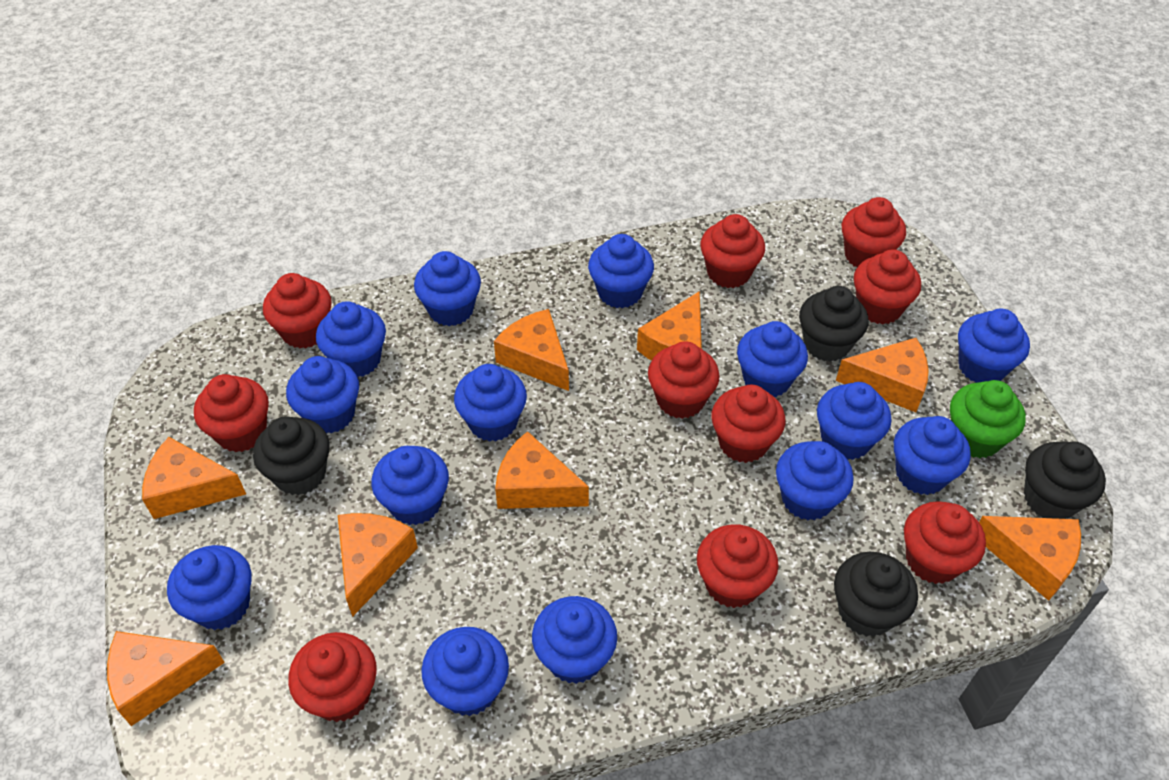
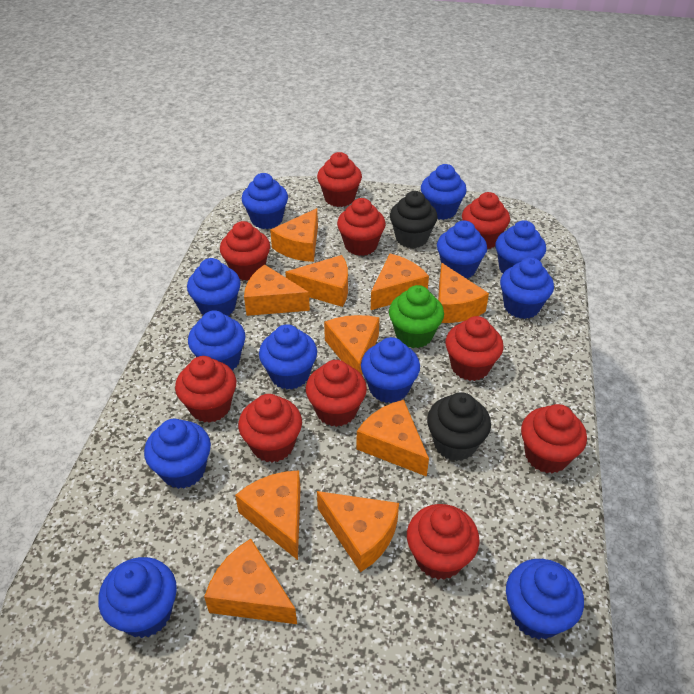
black cupcake: [253,416,330,496] [799,286,869,362] [834,552,918,637] [1024,441,1106,519] = 4 -> [390,191,438,248] [427,392,491,461] = 2
blue cupcake: [167,545,251,630] [286,356,359,433] [316,301,386,377] [371,446,449,525] [414,251,481,326] [421,627,509,716] [454,364,527,442] [532,596,617,684] [588,234,654,308] [737,321,808,397] [776,441,854,521] [817,382,891,460] [894,416,971,495] [958,309,1030,383] = 14 -> [98,557,177,638] [144,419,211,489] [187,258,241,316] [188,310,245,371] [242,173,288,229] [259,324,317,389] [361,337,420,403] [421,164,467,220] [437,220,487,279] [495,220,546,273] [500,257,554,319] [506,559,584,640] = 12
orange cheese: [107,631,225,726] [142,437,246,519] [338,513,418,617] [494,309,569,391] [495,431,589,509] [637,291,702,361] [836,338,929,413] [979,516,1081,601] = 8 -> [204,539,297,624] [235,470,301,560] [244,264,310,316] [270,208,318,262] [285,255,348,307] [317,491,399,572] [324,315,380,375] [356,400,429,477] [371,254,429,310] [438,263,489,323] = 10

